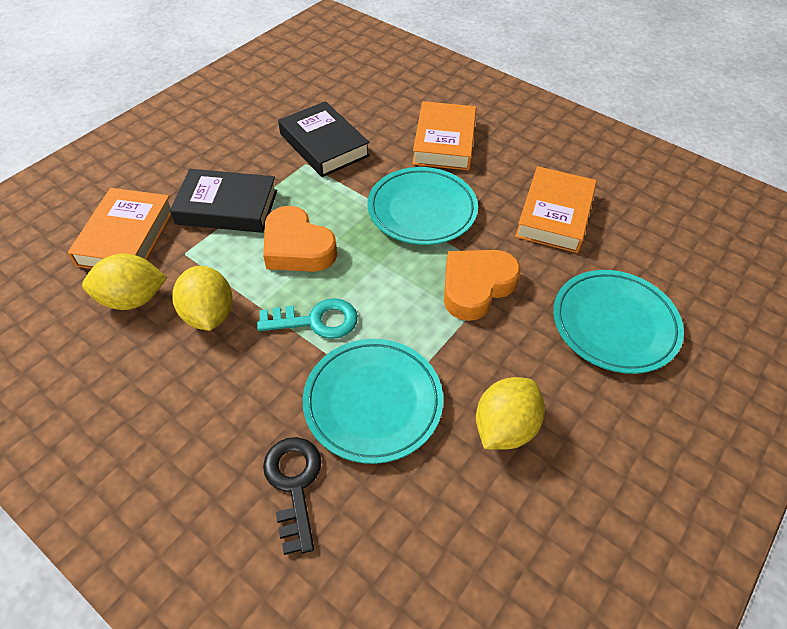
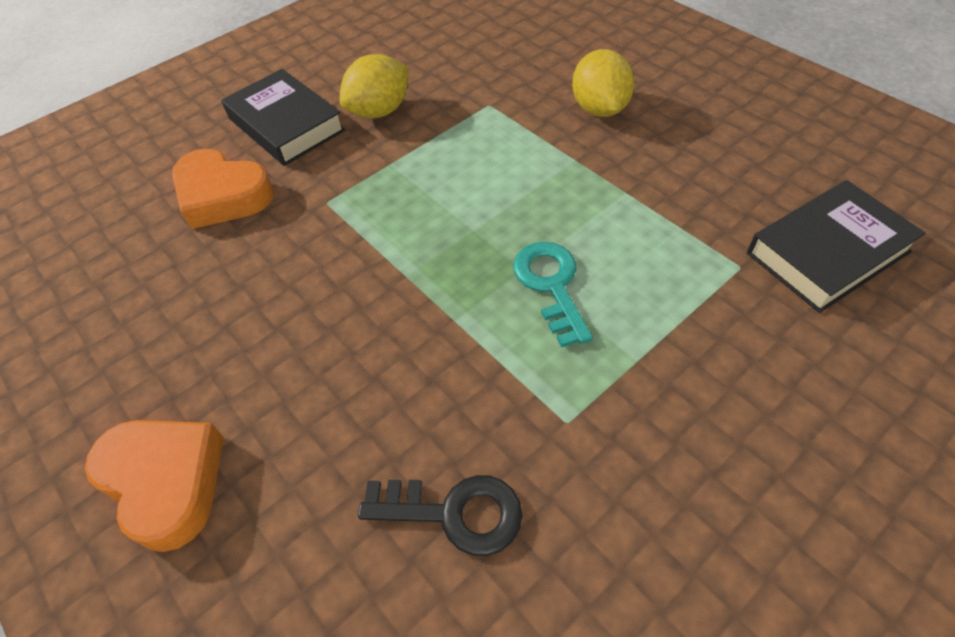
orange book: [68,188,171,269] [412,101,476,170] [515,166,597,253] = 3 -> none = 0
turquoise plate: [303,339,443,464] [368,167,478,245] [553,270,684,374] = 3 -> none = 0
yellow lemon: [82,253,167,310] [172,266,233,331] [476,377,545,450] = 3 -> [339,54,408,118] [572,49,634,117] = 2

